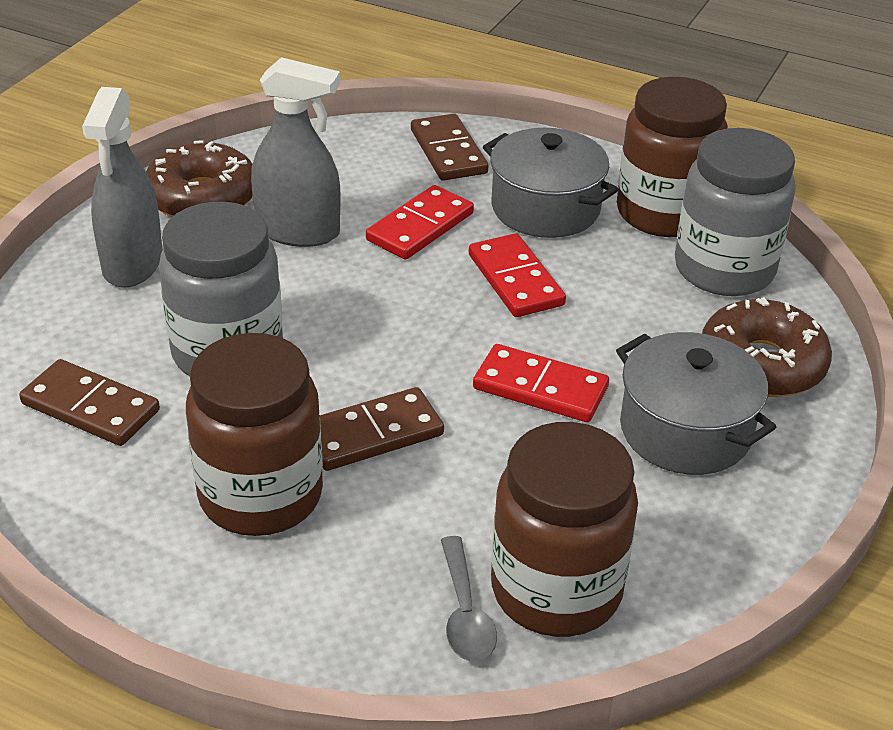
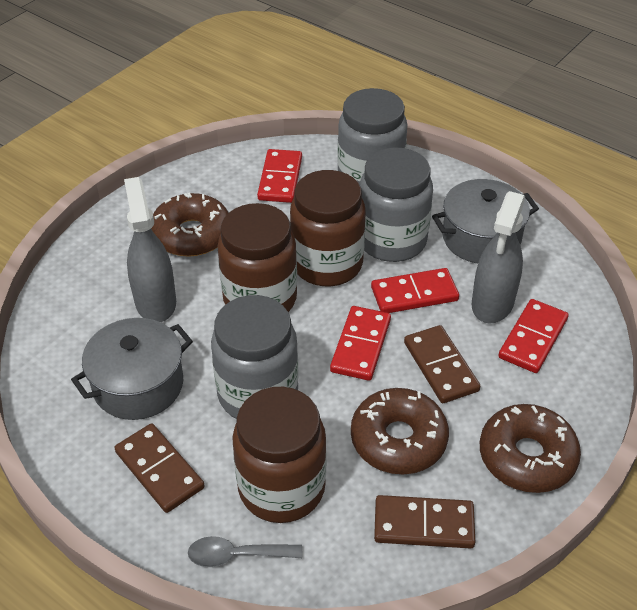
brown donut: [146,140,253,217] [702,297,832,397] = 2 -> [151,193,229,257] [351,388,449,474] [480,404,581,493] = 3
grey jar: [159,202,283,376] [675,128,796,296] = 2 -> [211,295,299,419] [337,88,408,184] [359,147,433,262] = 3
red domino: [366,185,474,260] [469,233,566,317] [473,344,609,422] = 3 -> [257,149,302,203] [330,306,391,381] [371,268,459,313] [498,299,568,373] = 4

